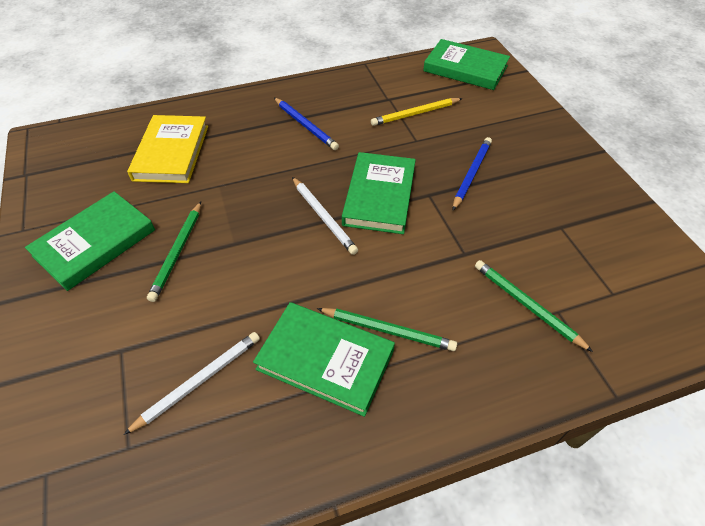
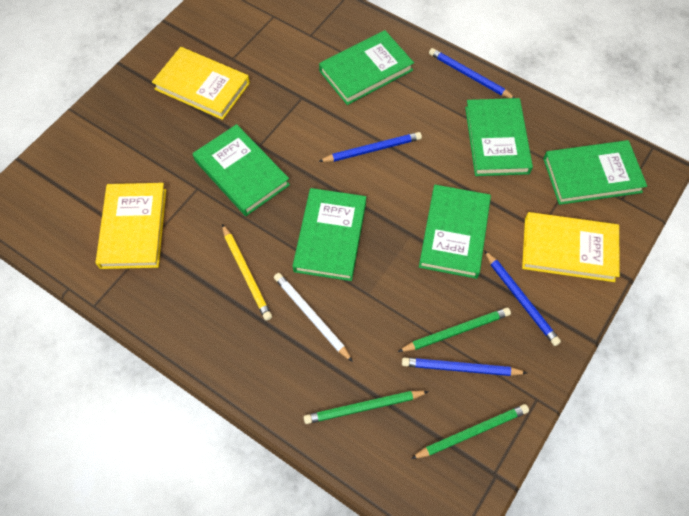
blue pencil: [274,98,339,150] [453,137,492,210] = 2 -> [318,132,422,162] [402,357,527,376] [429,48,515,98] [484,250,561,346] = 4
green book: [25,191,155,291] [253,302,395,417] [342,152,416,234] [423,39,510,90] = 4 -> [193,124,290,216] [293,188,366,281] [319,30,414,105] [419,185,491,279] [465,98,533,176] [543,140,647,205] = 6
white pencil: [123,332,260,435] [292,177,358,255] = 2 -> [274,273,353,362] = 1
yellow book: [127,115,208,183] = 1 -> [96,183,166,269] [152,47,250,120] [522,212,620,282] = 3

